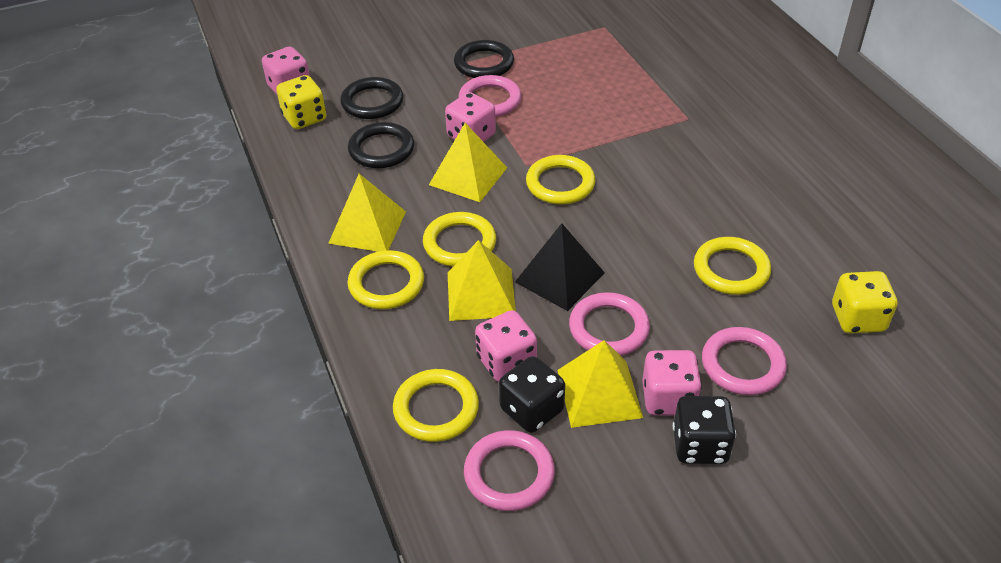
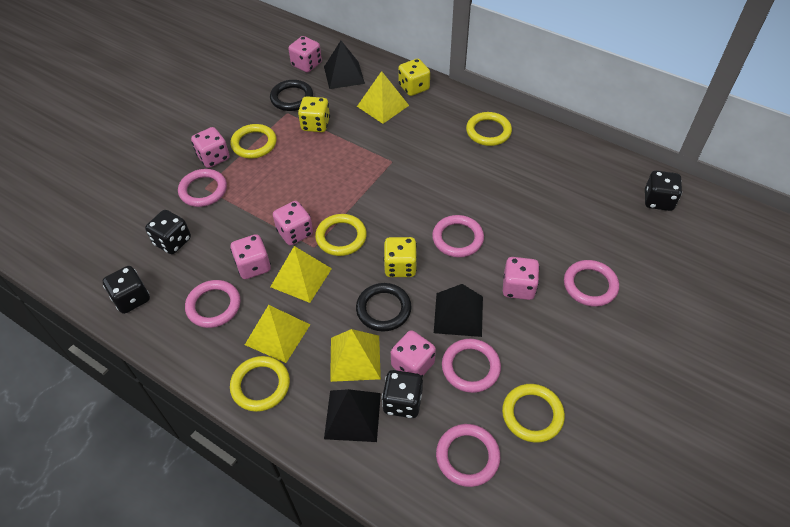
black dice: [499,356,565,433] [673,396,736,464] = 2 -> [102,266,150,314] [145,210,191,254] [382,370,423,418] [645,171,682,211] = 4
black pyramid: [515,223,605,311] = 1 -> [324,41,365,89] [324,389,381,442] [434,284,483,337] = 3
black ring: [340,77,403,119] [348,122,414,168] [454,40,514,78] = 3 -> [270,80,313,111] [356,283,411,332] = 2
pink dice: [262,47,310,94] [445,92,496,142] [475,310,537,382] [642,350,702,416] = 4 -> [191,127,230,168] [230,234,271,279] [273,201,313,245] [288,36,322,72] [391,330,436,377] [503,257,540,300] = 6
pink ring: [459,75,522,117] [464,430,555,511] [569,292,650,356] [702,327,787,395] = 4 -> [178,169,227,207] [185,280,240,328] [432,215,484,257] [436,424,500,487] [442,339,501,393] [564,260,619,307] = 6
yellow dice: [276,75,326,129] [832,271,898,334] = 2 -> [298,96,330,132] [383,237,417,277] [398,59,430,96] = 3

